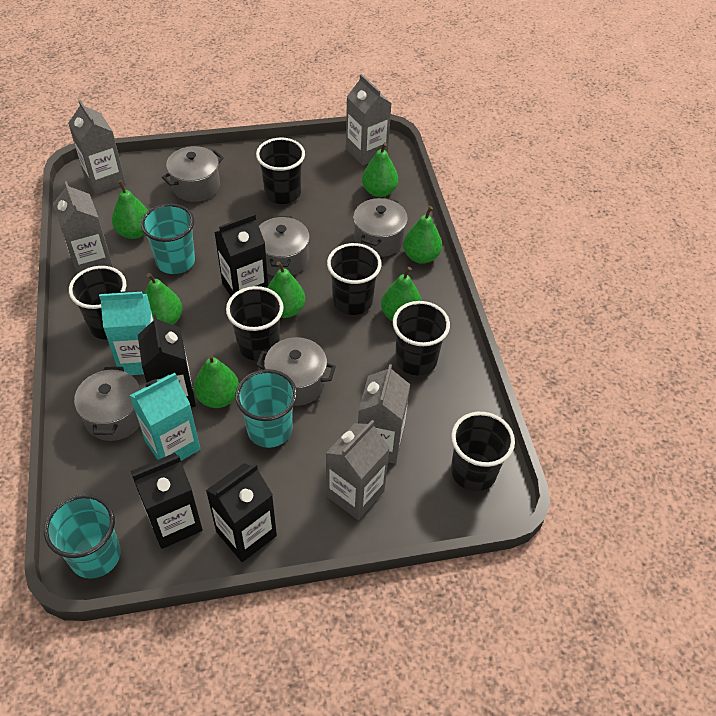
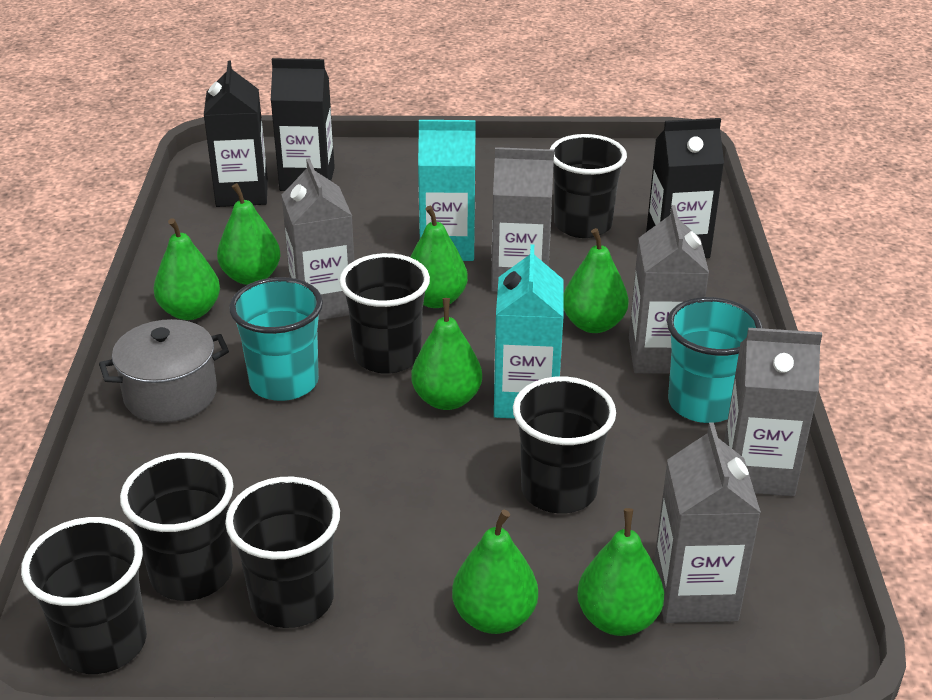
black carton: [131,453,203,549] [138,314,196,408] [206,463,277,562] [214,213,268,296] = 4 -> [204,61,268,207] [271,58,335,191] [646,118,724,258] = 3
grey pot: [74,367,141,441] [162,146,224,202] [256,337,336,406] [259,216,310,276] [353,197,408,257] = 5 -> [99,319,229,423] = 1
turquoise cup: [44,494,121,579] [141,204,195,274] [235,369,297,448] = 3 -> [229,277,323,401] [667,297,763,423] = 2

